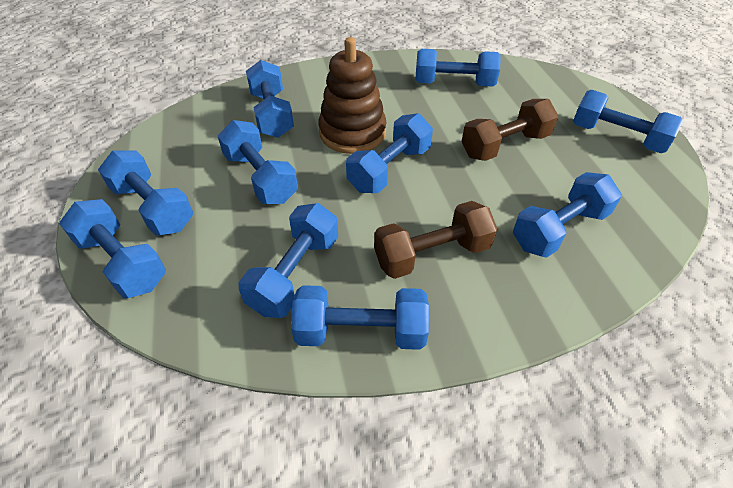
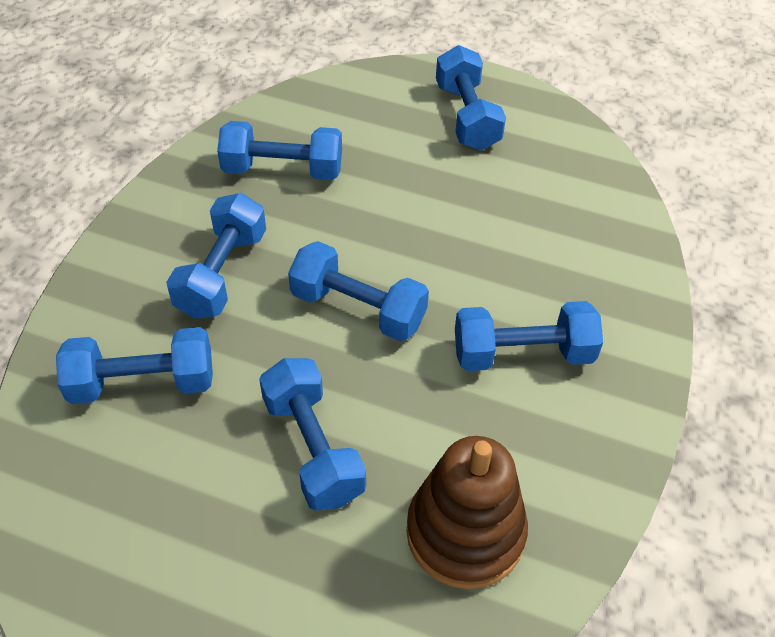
blue dumbbell: [59,199,166,298] [98,150,193,236] [218,120,298,204] [238,203,338,318] [246,60,294,138] [291,285,429,350] [346,113,433,193] [415,49,501,87] [513,172,622,258] [573,90,683,153] = 10 -> [56,327,213,404] [166,193,266,319] [217,121,342,181] [259,358,366,511] [288,241,429,341] [436,45,506,151] [455,301,603,371] = 7
brown dumbbell: [374,201,497,279] [461,99,558,161] = 2 -> none = 0

